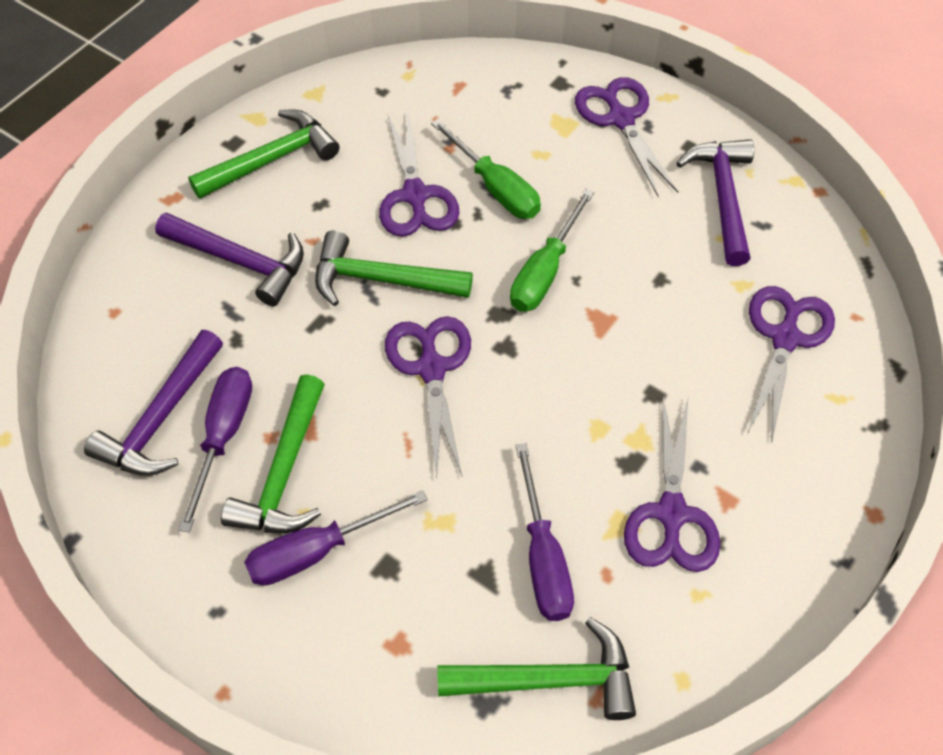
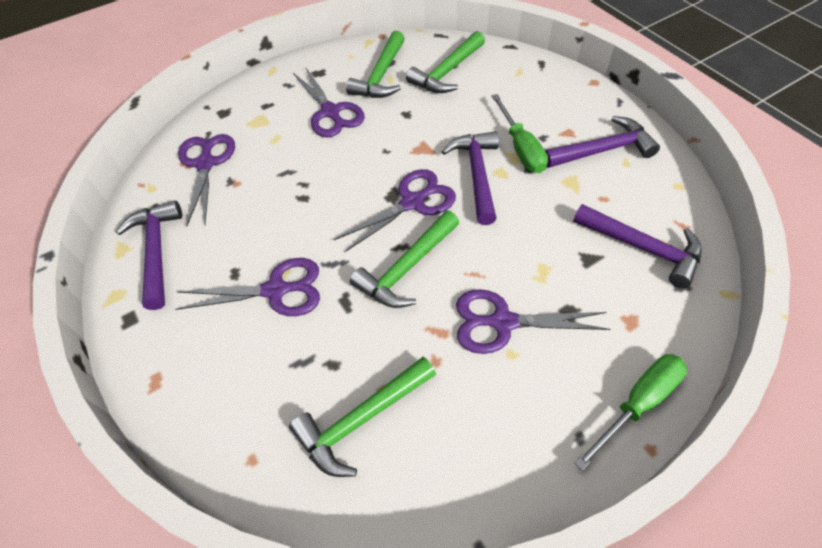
purple hammer: [84,330,223,476] [155,212,304,306] [676,139,754,266] = 3 -> [116,201,182,310] [442,131,499,225] [545,116,660,168] [573,204,702,288] = 4
purple screwdriver: [178,367,252,533] [244,490,427,586] [515,443,574,621] = 3 -> none = 0

